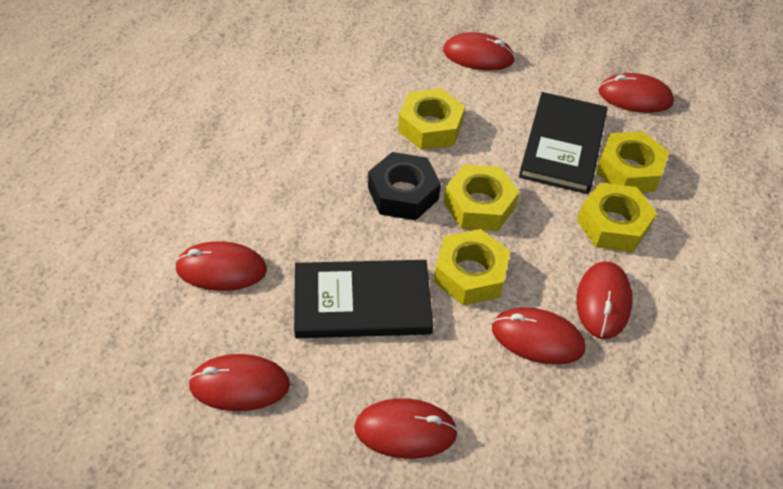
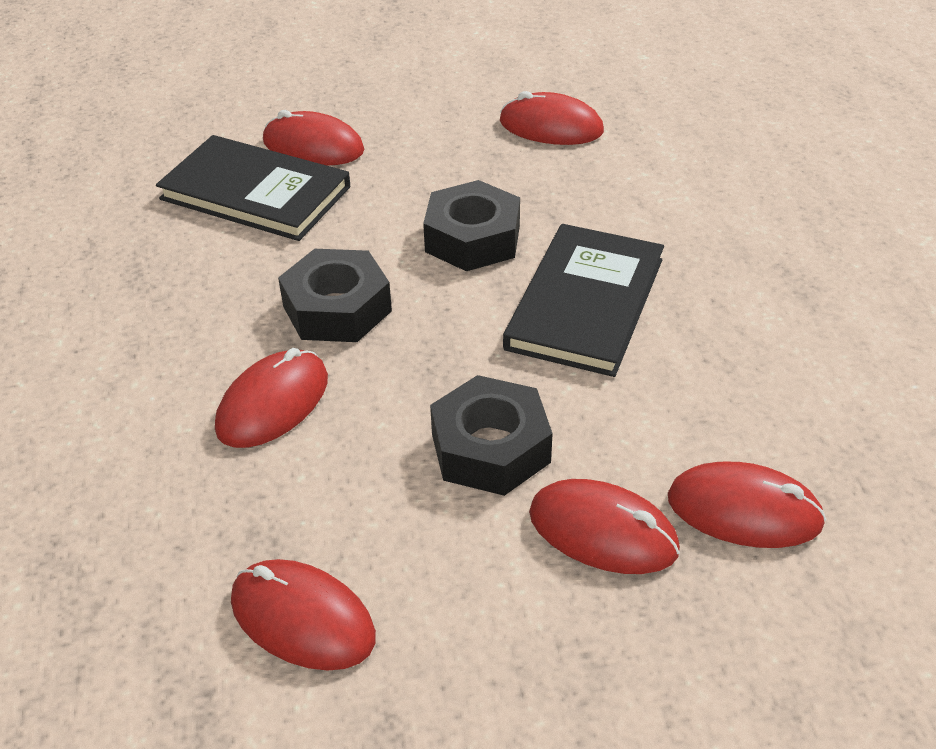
black nut: [368,152,441,220] = 1 -> [278,249,392,342] [423,180,520,271] [430,375,553,496] = 3
red mouse: [175,241,267,291] [188,354,290,411] [354,398,458,459] [443,32,515,71] [492,307,585,365] [576,262,633,339] [598,73,674,113] = 7 -> [215,348,328,448] [231,559,376,671] [263,110,364,166] [500,91,604,145] [529,479,680,574] [668,462,826,548] = 6
yellow nut: [398,88,465,150] [434,229,510,305] [444,164,519,231] [577,183,657,252] [595,131,669,193] = 5 -> none = 0

